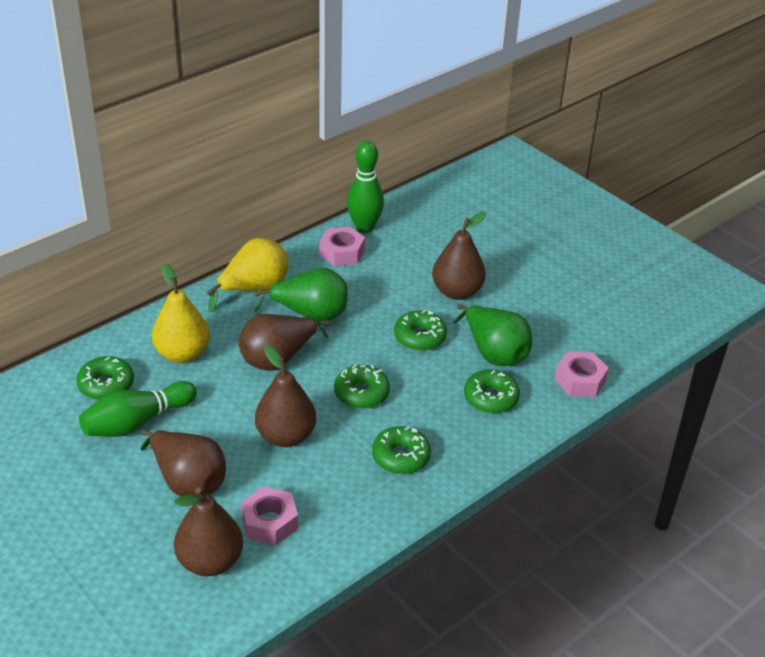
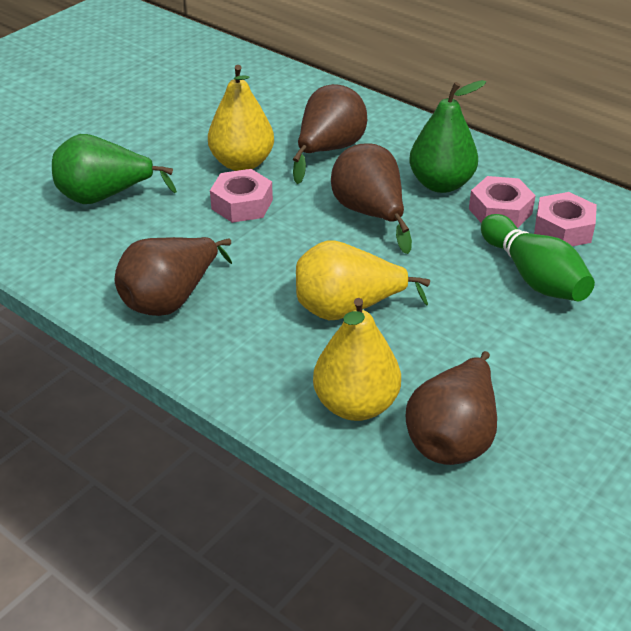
brown pear: [140,429,226,496] [174,487,243,576] [238,314,329,371] [255,345,316,447] [432,212,486,300] = 5 -> [114,237,232,316] [293,84,367,184] [331,143,412,254] [406,351,497,465] = 4
green bowling pin: [79,381,197,437] [347,141,384,233] = 2 -> [481,214,595,301] = 1
green donut: [76,356,134,400] [334,365,390,409] [372,426,431,474] [394,310,447,351] [464,370,520,413] = 5 -> none = 0
yellow pear: [152,264,210,363] [207,238,289,312] = 2 -> [208,65,274,171] [296,240,430,320] [313,298,401,421] = 3

